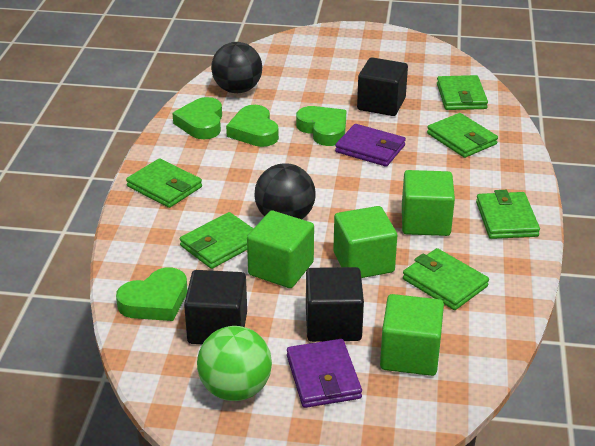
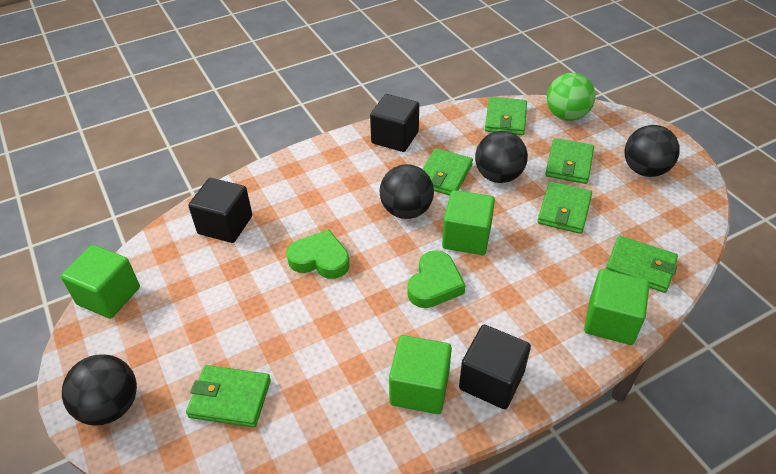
black ball: [211,42,262,93] [254,163,316,219] = 2 -> [62,354,137,426] [380,164,434,219] [475,131,528,183] [624,125,680,177] = 4
green heart: [116,267,187,321] [172,97,222,139] [226,105,279,147] [296,106,346,146] = 4 -> [286,229,350,279] [407,250,465,308] = 2
purple wallet: [287,339,362,408] [335,124,406,167] = 2 -> none = 0

